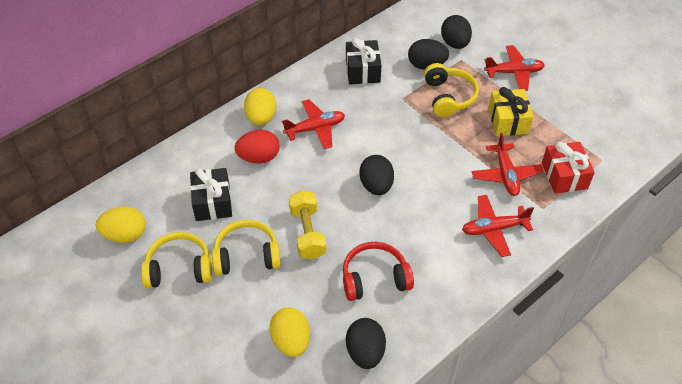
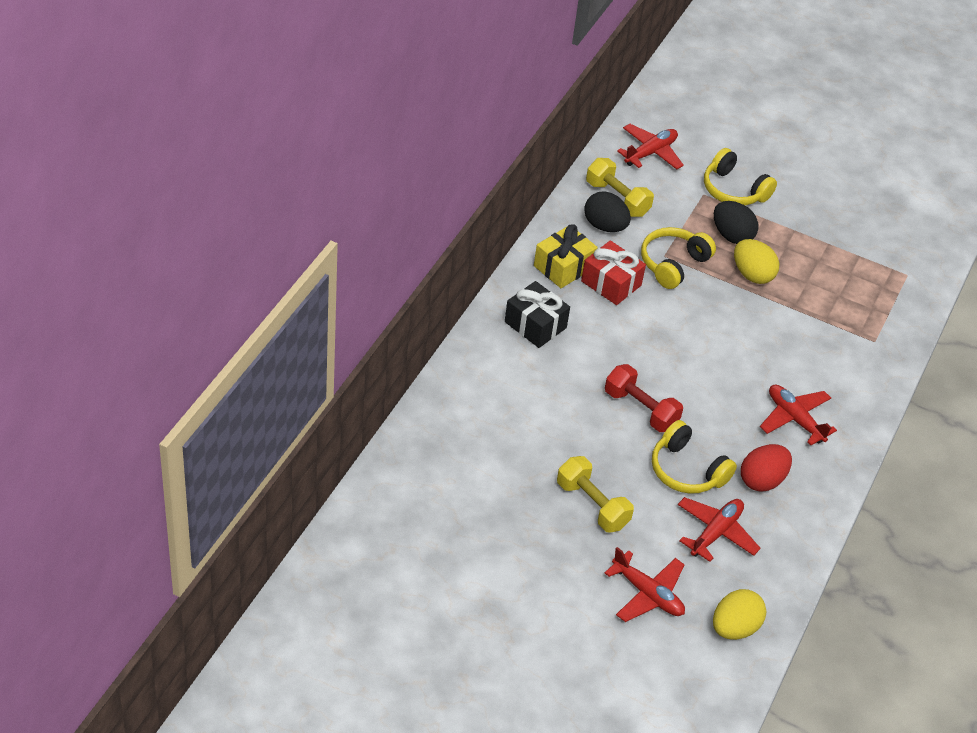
black egg: [346,318,386,369] [359,155,394,195] [408,39,449,70] [441,15,472,49] = 4 -> [584,191,631,232] [714,201,758,244] = 2
black gift: [190,168,232,221] [346,38,382,84] = 2 -> [505,281,570,348] = 1
red dumbbell: none = 0 -> [605,364,683,432] = 1
red headphones: [343,242,414,301] = 1 -> none = 0
yellow dumbbell: [289,190,326,260] = 1 -> [557,456,634,533] [586,158,654,217] = 2
yellow egg: [96,207,146,243] [244,88,276,125] [270,307,310,357] = 3 -> [713,589,766,640] [734,239,779,284] = 2

